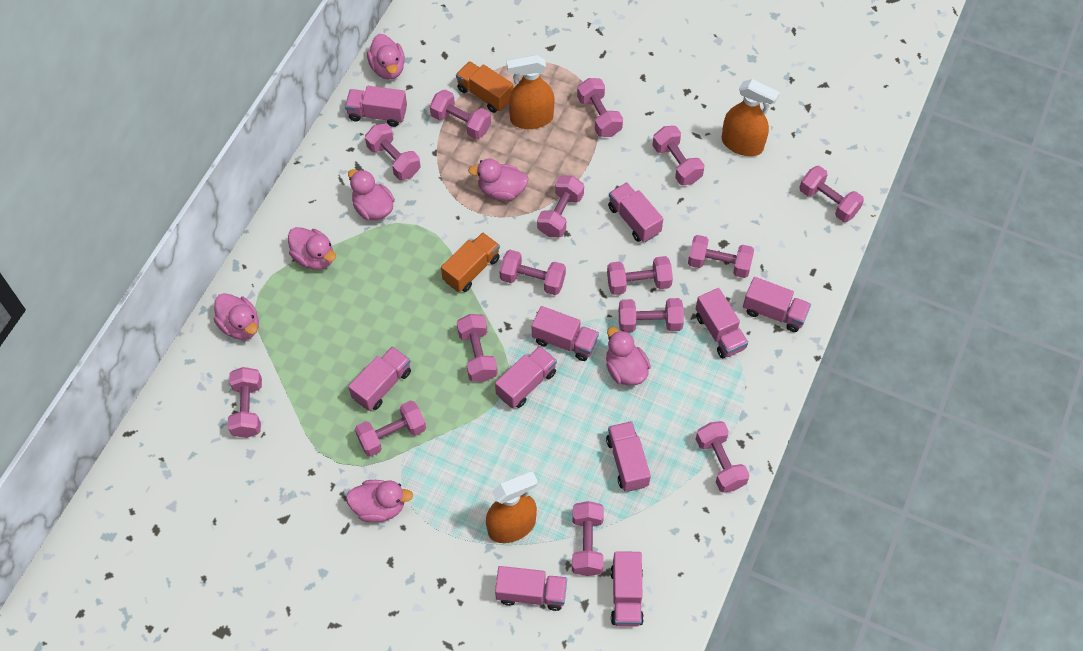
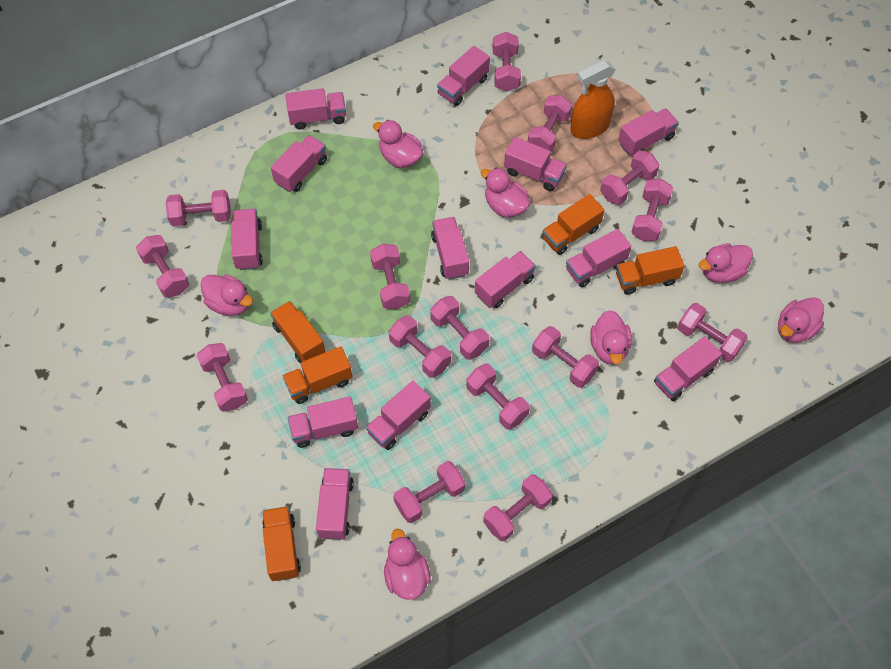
orange spray bottle: [486,471,538,543] [507,55,554,129] [722,79,780,156] = 3 -> [570,60,616,139] = 1
orange truck: [441,232,500,292] [456,61,513,113] = 2 -> [262,506,301,581] [270,301,325,364] [283,347,353,404] [542,194,605,255] [616,246,685,295] = 5
pink truck: [345,86,407,127] [348,346,411,411] [495,346,557,408] [495,566,567,611] [532,306,599,361] [606,421,651,492] [608,182,663,242] [610,551,644,627] [696,288,748,358] [743,277,811,332] = 10 -> [231,209,263,270] [271,135,327,192] [285,88,346,129] [288,396,358,448] [316,468,354,540] [366,381,431,450] [431,217,469,280] [437,46,490,106] [475,251,536,308] [504,137,567,191] [566,229,631,287] [618,108,679,156] [654,336,722,401] = 13

